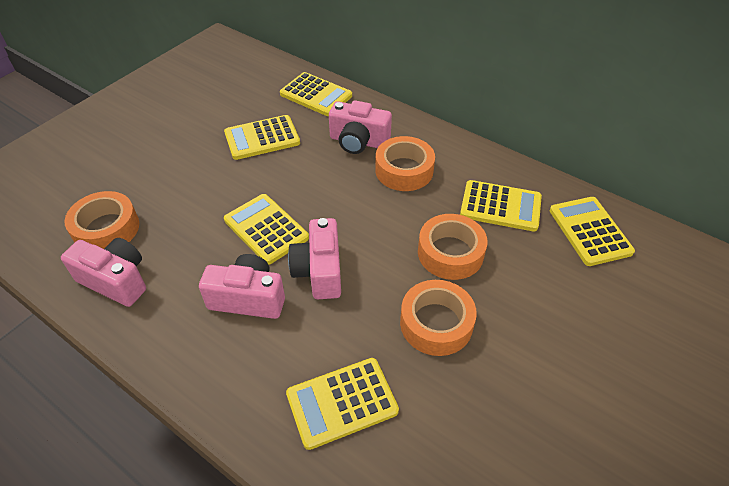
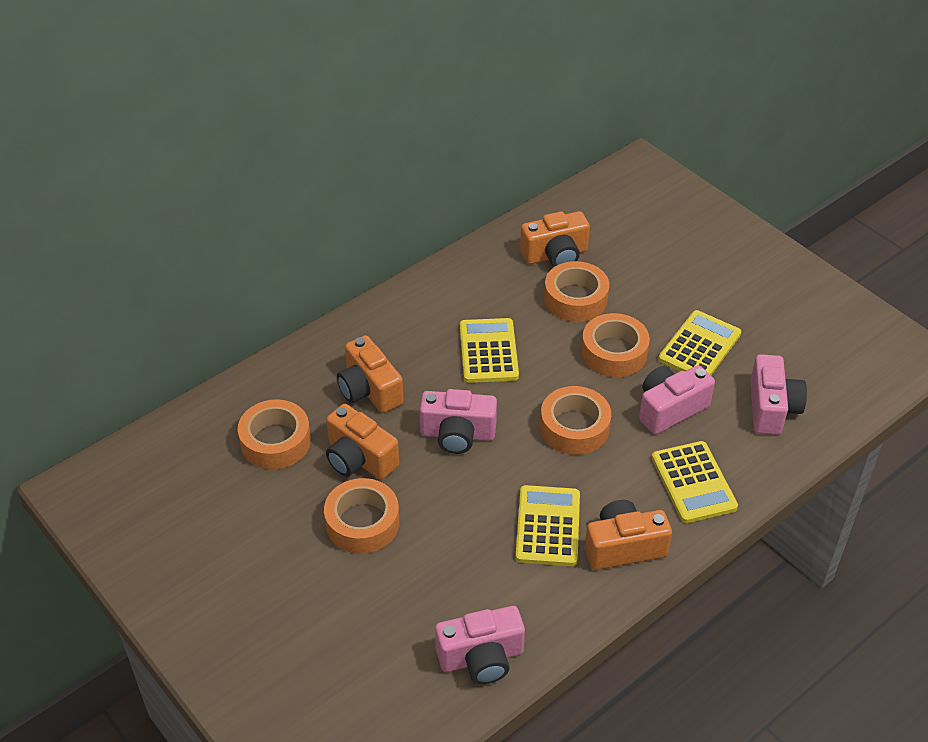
orange camera: none = 0 -> [326,404,399,480] [337,335,404,413] [520,211,590,267] [585,500,672,570] = 4
orange tape: [64,191,139,249] [375,136,435,191] [400,280,477,356] [418,214,487,280] = 4 -> [238,399,311,469] [324,478,399,554] [540,386,611,455] [544,261,609,322] [581,313,650,377] = 5
yellow calculator: [224,115,300,160] [224,194,309,265] [280,72,352,116] [286,358,399,450] [460,180,542,231] [550,197,635,266] = 6 -> [460,318,519,383] [515,485,580,566] [652,441,738,523] [658,310,741,375] = 4

